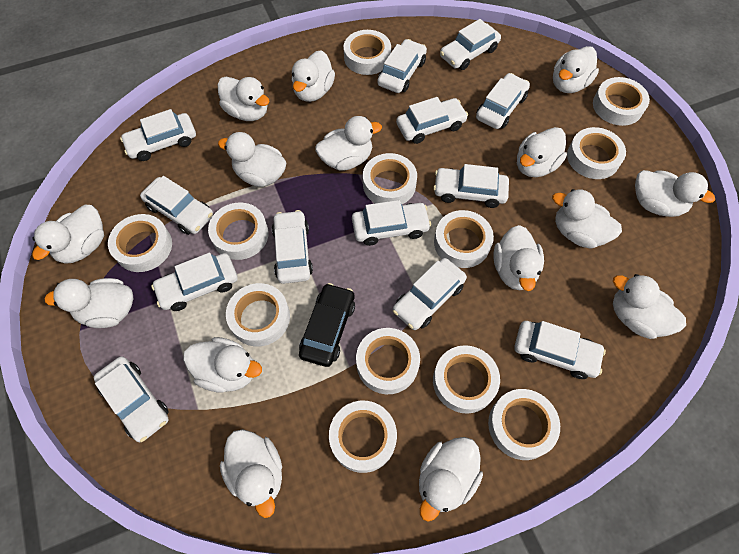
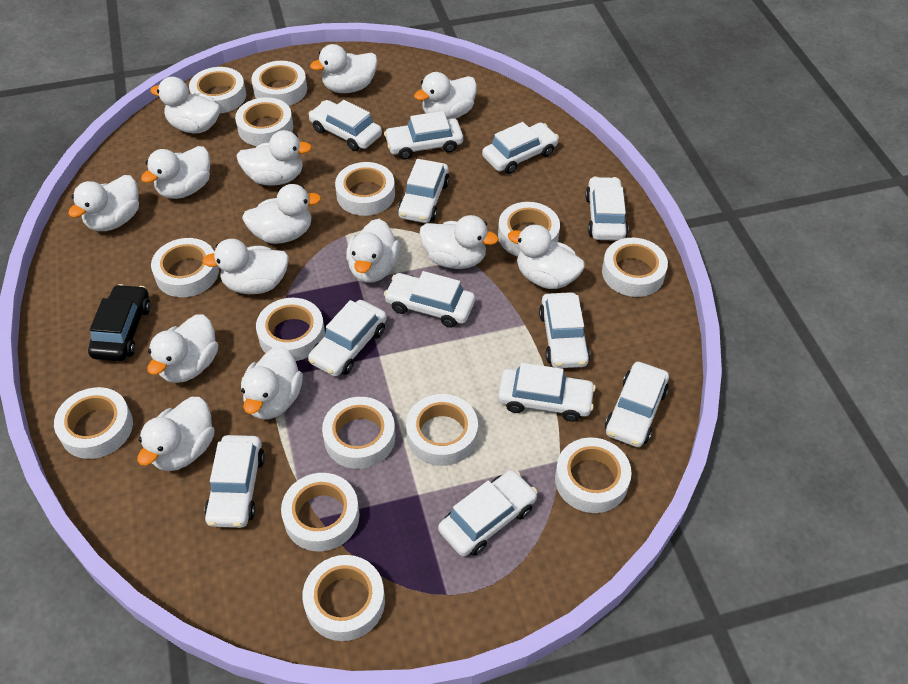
white car: [94,357,169,442] [120,109,196,161] [140,176,213,235] [151,252,238,311] [272,210,313,284] [352,200,431,246] [377,39,427,93] [393,258,467,330] [396,97,468,144] [433,164,509,208] [440,19,501,70] [476,73,530,129] [514,321,606,379] = 13 -> [204,435,265,528] [308,300,387,377] [309,100,382,151] [384,111,463,160] [384,271,475,328] [398,159,450,223] [438,470,537,556] [482,122,559,174] [498,363,596,422] [539,292,590,368] [585,176,628,241] [605,362,669,447] = 12
white duck: [32,204,104,264] [44,278,133,328] [183,337,262,393] [218,77,270,121] [218,132,287,187] [220,429,282,518] [292,50,335,102] [315,116,382,171] [419,437,483,522] [494,225,544,291] [517,127,567,177] [552,189,622,249] [553,46,599,93] [613,274,686,339] [635,170,715,217] = 15 -> [68,175,139,231] [137,397,215,471] [141,146,210,199] [147,314,218,383] [150,77,221,133] [202,239,289,294] [237,130,312,186] [241,346,303,419] [242,184,321,244] [310,44,377,93] [346,219,400,283] [414,72,477,119] [420,215,499,269] [508,225,585,289] = 14
white tape: [108,214,172,272] [208,203,269,260] [226,283,290,346] [329,401,397,473] [343,30,391,75] [356,328,420,394] [363,153,417,204] [433,345,500,414] [434,210,494,268] [488,389,560,460] [567,127,626,179] [593,77,650,126] = 12 -> [54,387,133,459] [151,238,219,297] [189,67,246,113] [235,97,293,146] [252,61,307,106] [256,298,325,361] [281,473,360,551] [302,555,385,641] [322,397,395,469] [335,162,395,216] [406,394,478,466] [498,202,560,257] [555,438,632,513] [602,238,668,297] = 14

